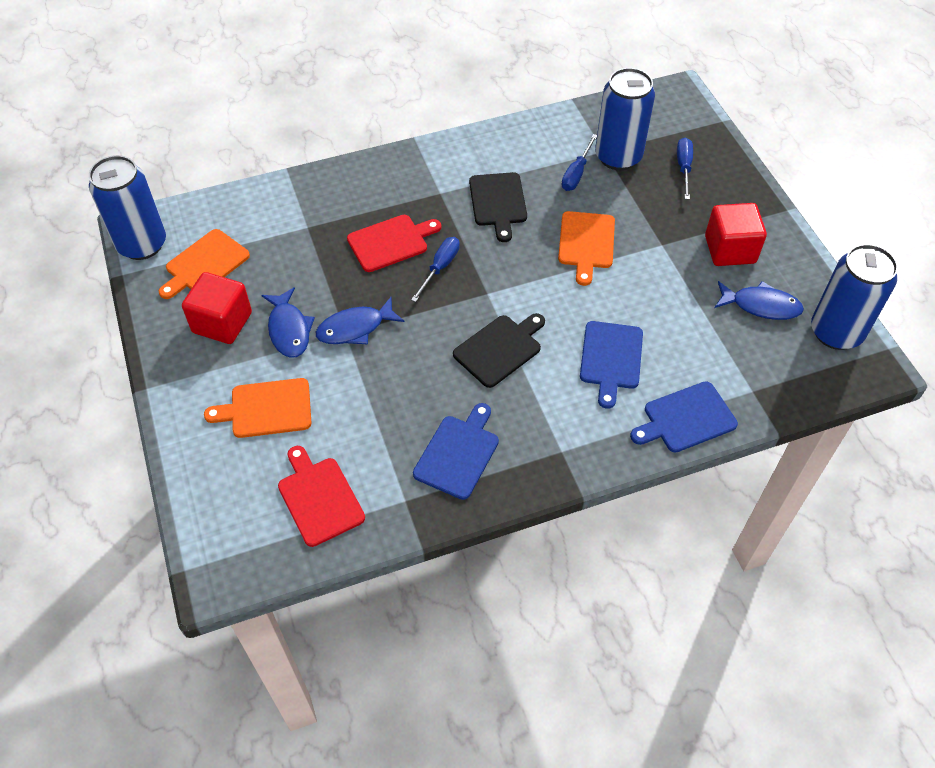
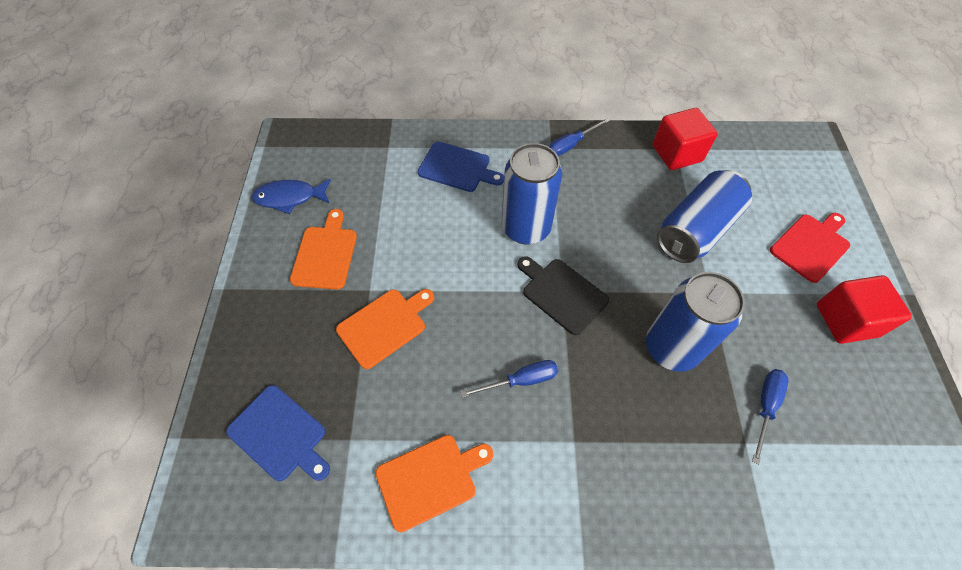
black cutting board: [453,313,545,388] [469,172,527,242] = 2 -> [517,256,609,335] = 1
blue cutting board: [413,403,499,500] [580,321,643,409] [630,381,738,453] = 3 -> [226,385,330,481] [418,141,504,192] = 2
blue fish: [262,287,315,357] [316,297,404,344] [715,281,804,320] = 3 -> [252,179,331,214] = 1
red cutting board: [278,446,365,547] [347,215,441,272] = 2 -> [770,213,850,283] = 1

